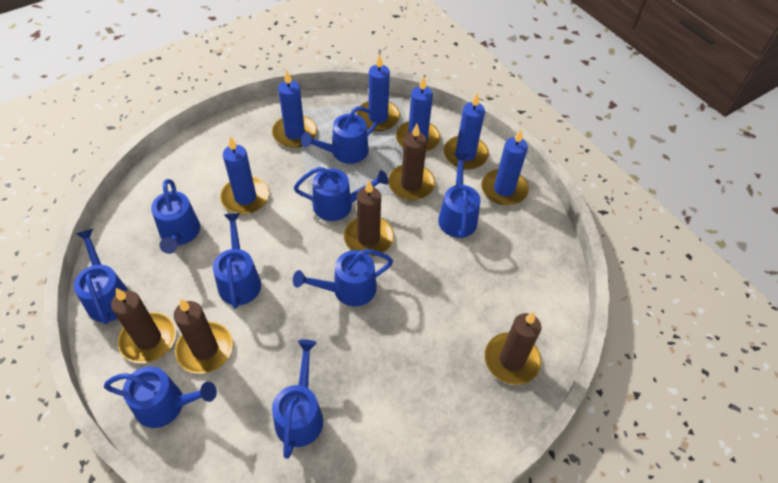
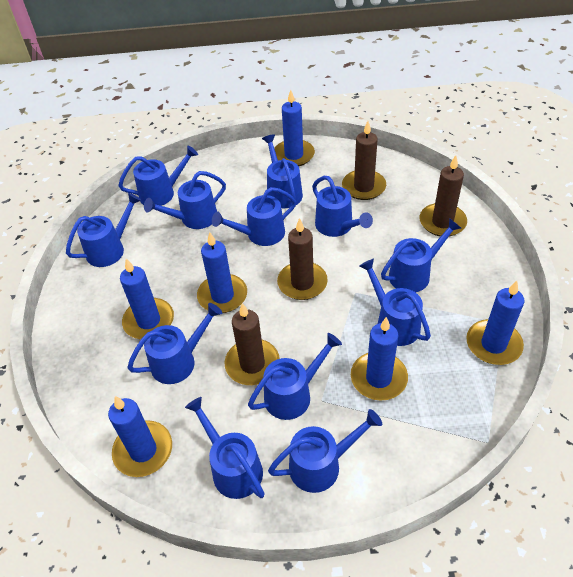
blue watering can: [74,229,129,324] [104,366,217,428] [151,179,200,254] [213,213,261,309] [272,340,323,459] [293,249,393,306] [294,167,389,221] [301,106,379,164] [438,153,481,238] = 9 -> [66,193,141,267] [118,146,198,206] [127,303,222,384] [144,171,226,229] [185,397,265,499] [212,187,296,246] [248,333,342,420] [262,134,303,208] [268,409,382,493] [312,176,373,237] [359,259,431,346] [381,218,461,292] = 12
brown candle: [111,288,176,363] [174,299,233,374] [344,180,394,256] [388,124,435,200] [485,312,541,385] = 5 -> [224,303,280,385] [277,218,328,300] [342,121,386,200] [420,155,467,237] = 4

